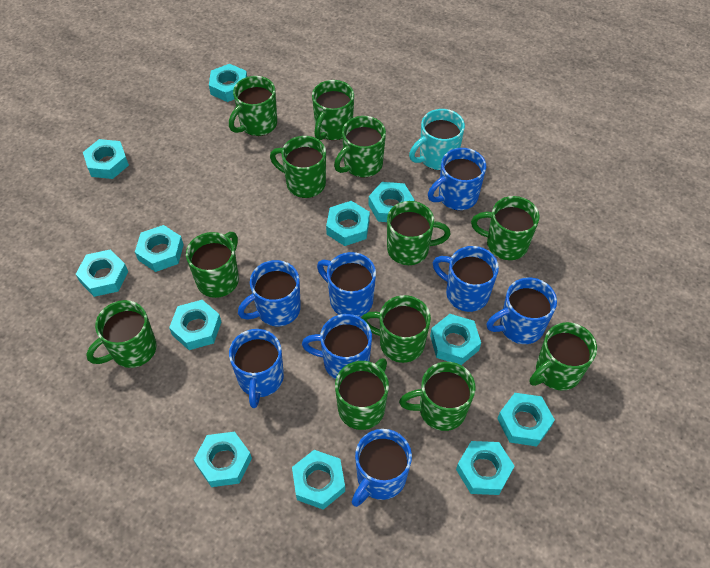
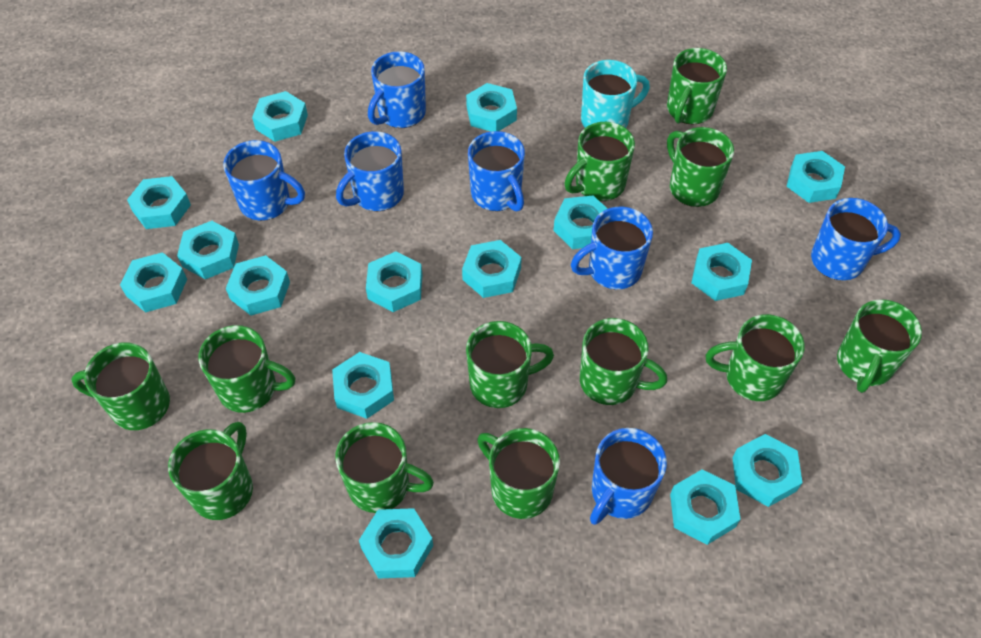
blue mug: [229,329,284,408] [238,260,301,326] [302,314,372,379] [317,252,376,317] [352,429,412,507] [428,148,486,210] [433,246,499,312] [486,278,557,344] = 8 -> [223,140,305,221] [336,131,404,211] [368,51,426,128] [468,131,525,212] [571,207,653,289] [590,428,667,525] [811,198,901,280] = 7
turquoise nut: [76,249,128,297] [83,139,129,179] [135,225,184,272] [169,300,221,350] [194,432,252,487] [209,64,247,102] [292,450,345,510] [326,201,370,246] [368,182,415,222] [430,314,481,365] [456,441,514,495] [497,393,555,446] = 12 -> [120,252,187,313] [127,176,191,229] [177,221,239,279] [226,255,290,316] [252,91,308,142] [332,352,394,419] [359,508,433,579] [366,251,422,312] [462,240,522,298] [466,83,517,131] [553,196,608,249] [670,469,740,545] [691,243,752,301] [733,434,803,507] [786,151,845,203] = 15

